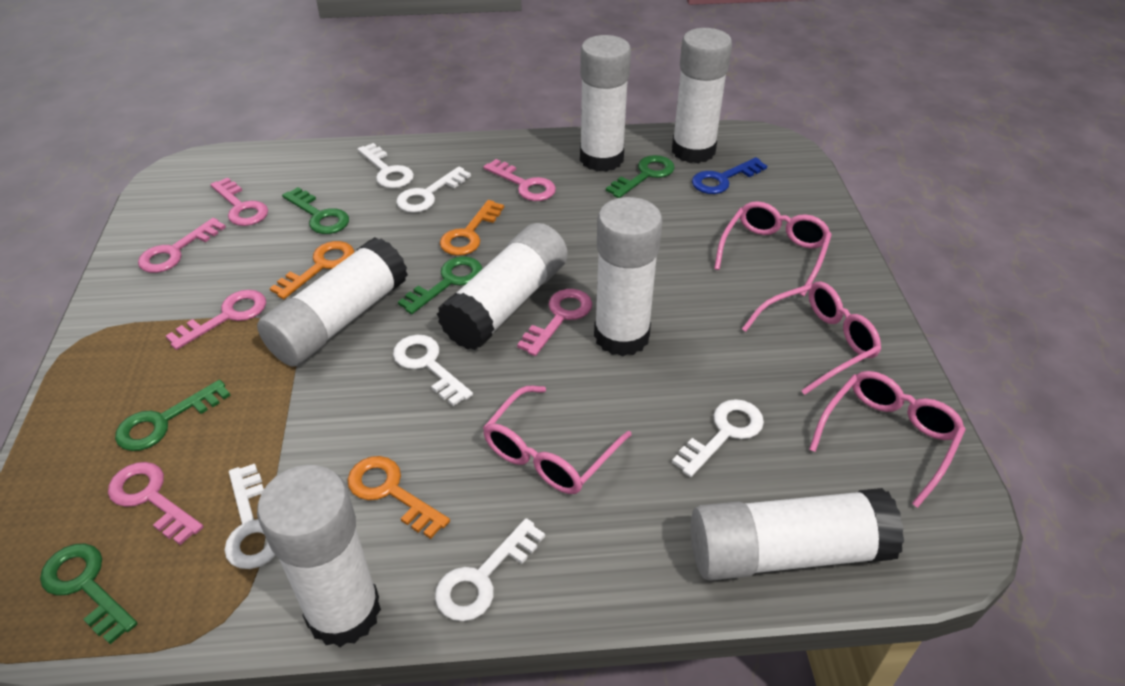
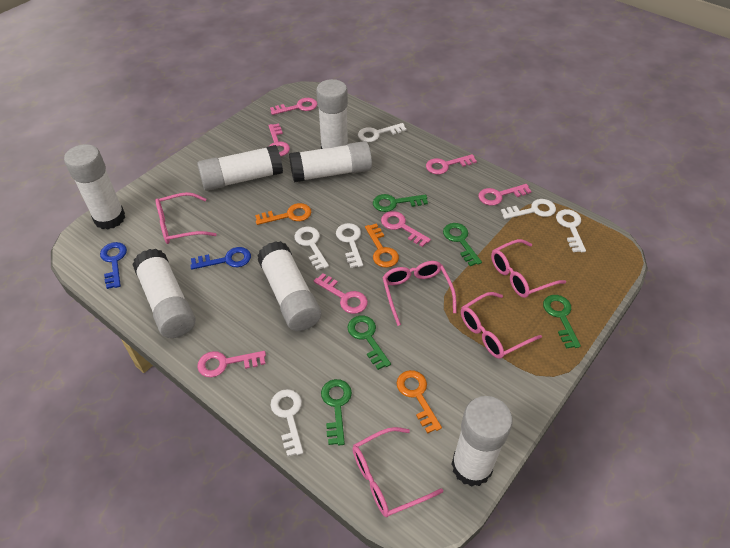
blue key: [692,157,767,194] = 1 -> [100,242,127,289] [190,247,251,270] = 2
pink glasses: [483,386,632,494] [714,201,832,296] [742,282,881,395] [809,371,966,508] = 4 -> [155,192,217,244] [353,427,443,517] [382,261,457,326] [461,292,542,359] [491,239,566,298] = 5
pink key: [108,462,204,545] [138,218,226,273] [166,290,266,350] [210,177,268,226] [483,159,556,201] [517,289,592,356] = 6 -> [197,351,266,377] [268,124,290,157] [270,98,317,115] [314,273,368,314] [381,211,431,247] [426,154,477,174] [478,184,531,206] = 7

